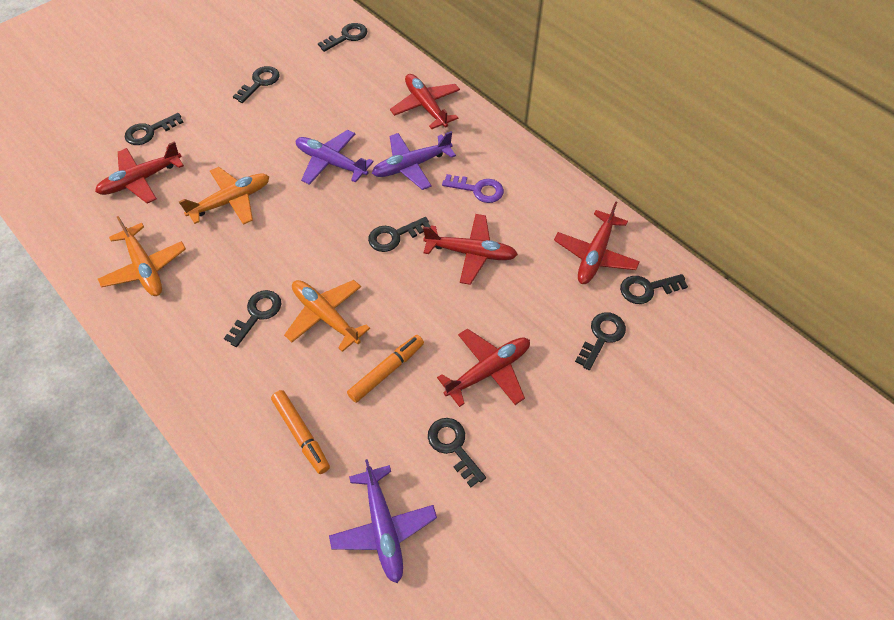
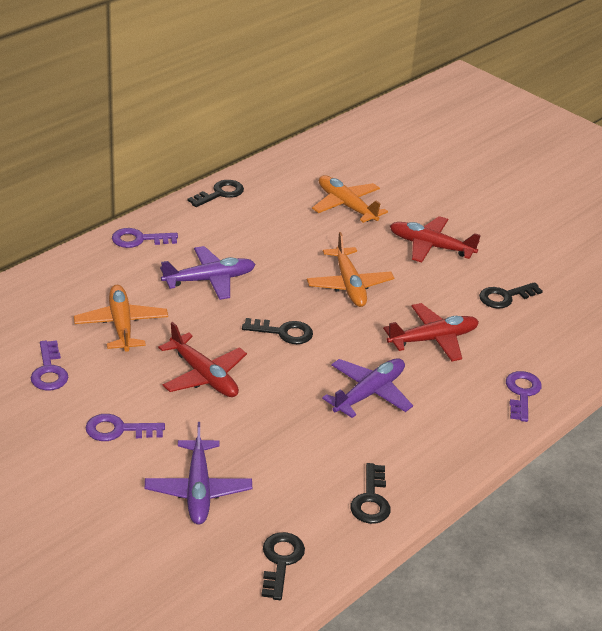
black key: [125,113,184,145] [224,290,281,347] [233,66,280,103] [318,23,367,52] [368,217,431,252] [428,418,486,487] [575,312,626,370] [620,274,688,304] = 8 -> [188,180,244,207] [242,318,313,344] [261,532,305,600] [350,463,391,524] [479,282,543,309] = 5
orange marker: [271,390,330,474] [347,335,424,403] = 2 -> none = 0
purple key: [442,174,504,203] = 1 -> [31,340,69,390] [85,414,165,441] [112,228,178,248] [506,371,542,422] = 4
red plane: [95,141,184,203] [390,74,460,129] [423,214,518,285] [437,329,530,407] [554,201,640,284] = 5 -> [158,322,247,397] [383,303,479,361] [390,216,481,262] = 3

